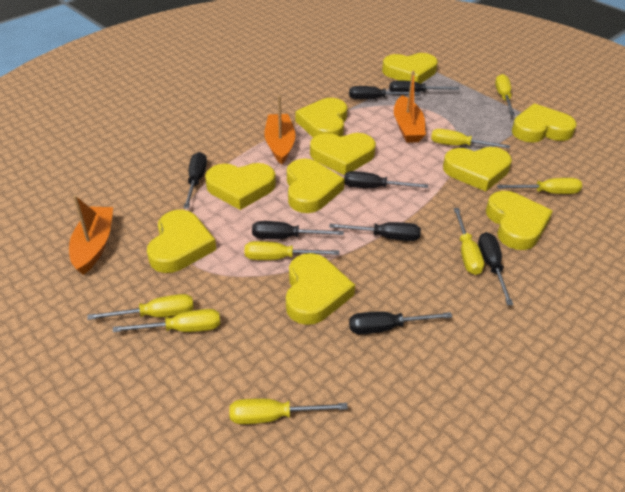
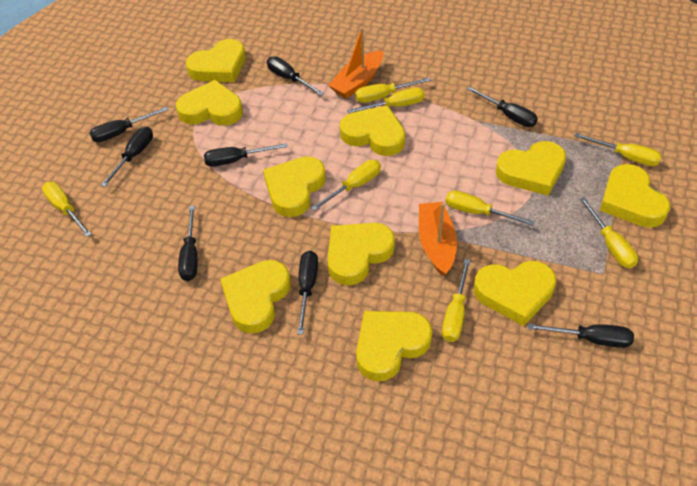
orange boat: [69,195,113,275] [265,95,296,164] [394,71,426,143] = 3 -> [328,27,383,99] [419,202,457,276] = 2

